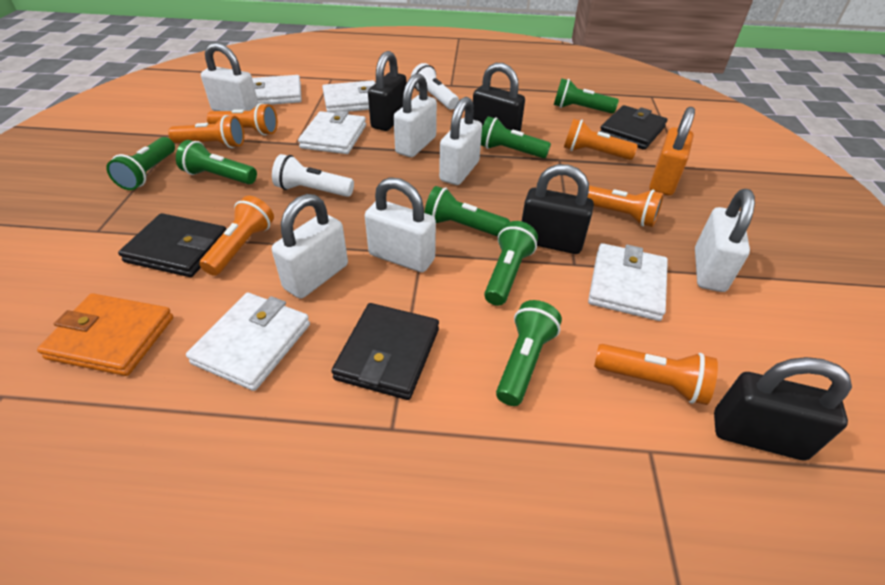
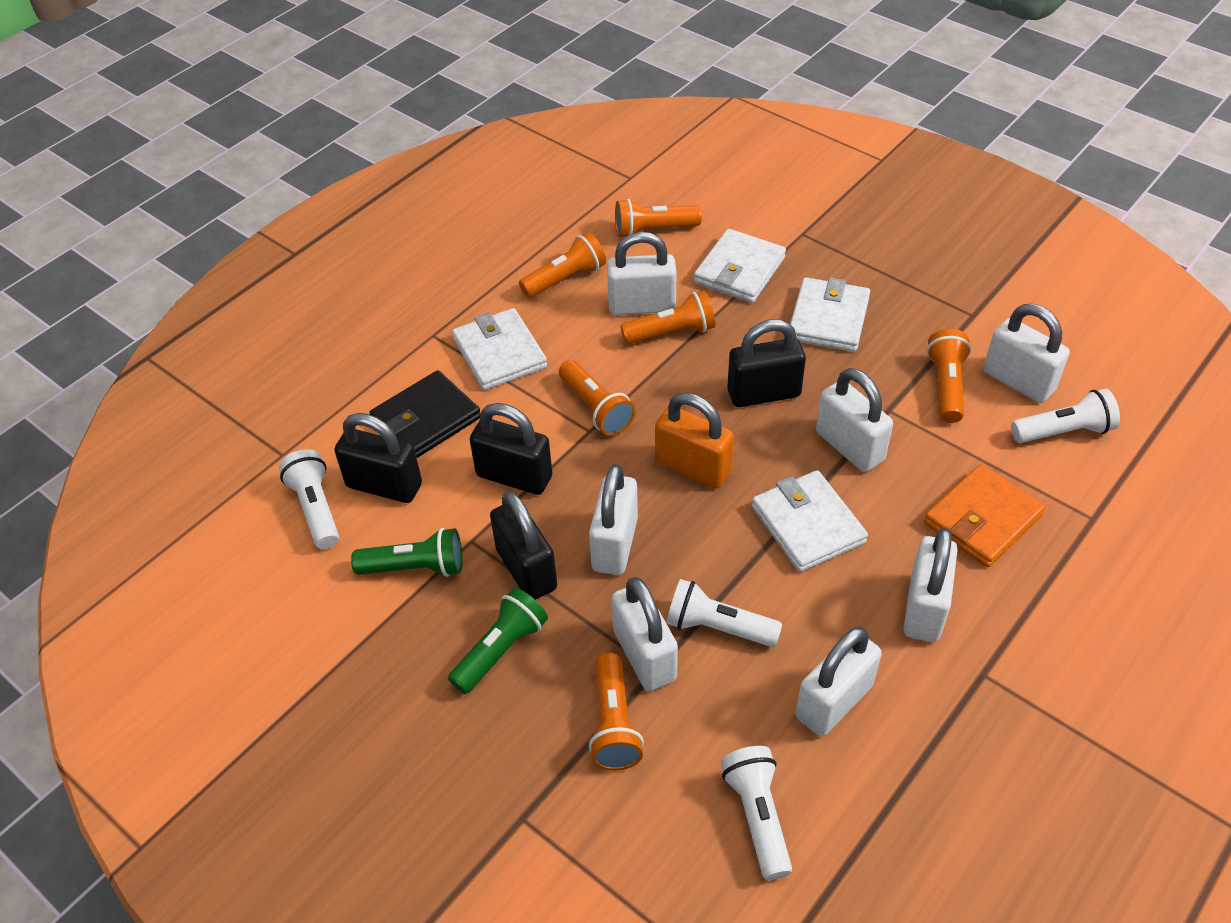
black wallet: [118,213,226,277] [332,303,439,400] [600,105,668,150] = 3 -> [370,370,480,458] = 1
green flashlight: [106,137,175,190] [176,140,257,184] [424,186,510,237] [481,116,551,159] [484,221,538,306] [496,300,562,406] [554,78,619,114] = 7 -> [351,528,462,577] [448,588,548,694] = 2
white flashlight: [272,154,354,197] [411,63,459,110] = 2 -> [279,449,339,549] [666,579,782,647] [721,746,792,880] [1011,389,1120,443] = 4
white padlock: [201,42,258,111] [272,194,348,299] [365,177,436,272] [393,73,437,157] [439,97,482,185] [695,189,755,292] = 6 -> [589,464,638,575] [607,232,676,315] [612,577,678,691] [796,627,882,736] [816,368,893,472] [903,528,958,642] [983,304,1070,403] = 7
white wallet: [186,293,310,391] [252,75,302,105] [298,110,366,154] [322,80,375,113] [588,243,668,321] = 5 -> [452,308,547,390] [694,229,786,303] [752,470,868,572] [790,277,870,352] = 4

